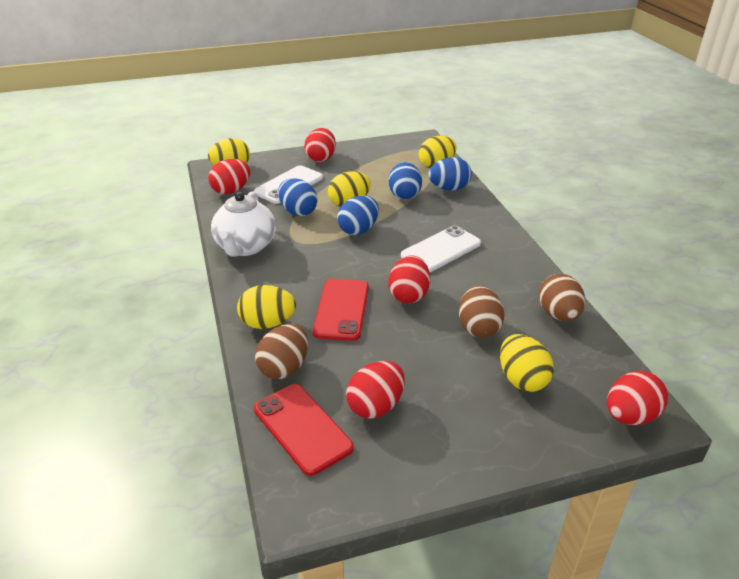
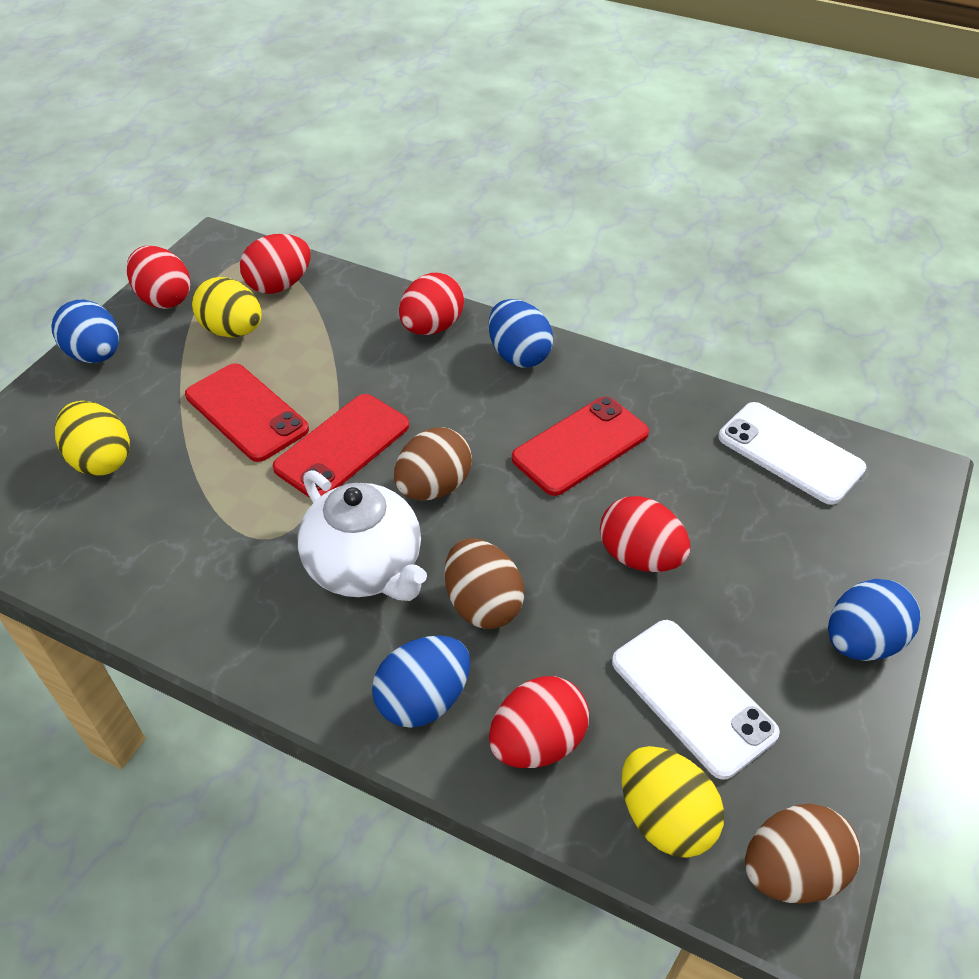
red phone: [254,384,354,476] [313,279,369,341] = 2 -> [185,363,309,462] [273,394,409,498] [512,397,649,496] = 3
yellow egg: [208,138,250,165] [237,285,296,329] [328,171,371,207] [419,136,457,168] [500,334,554,392] = 5 -> [55,401,130,476] [192,277,262,338] [622,746,724,858] = 3

